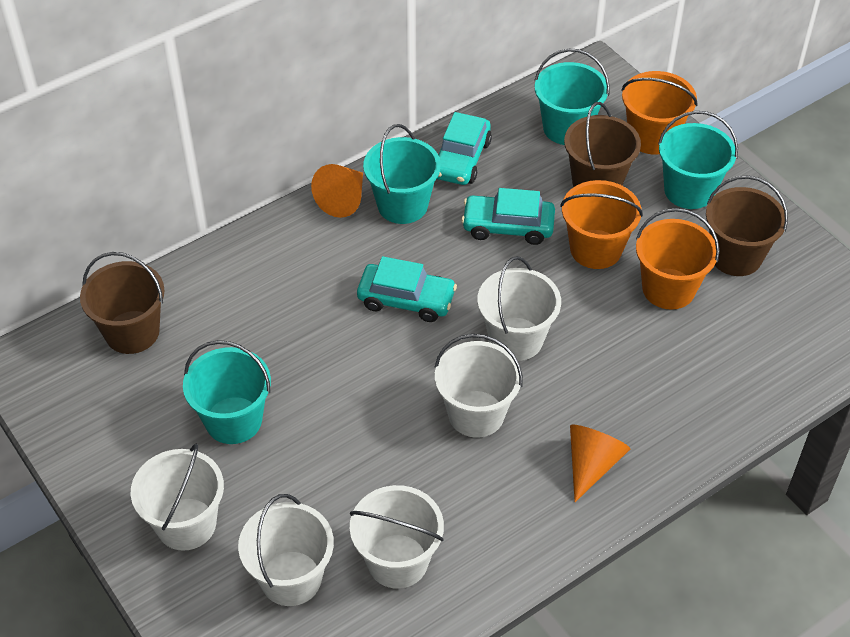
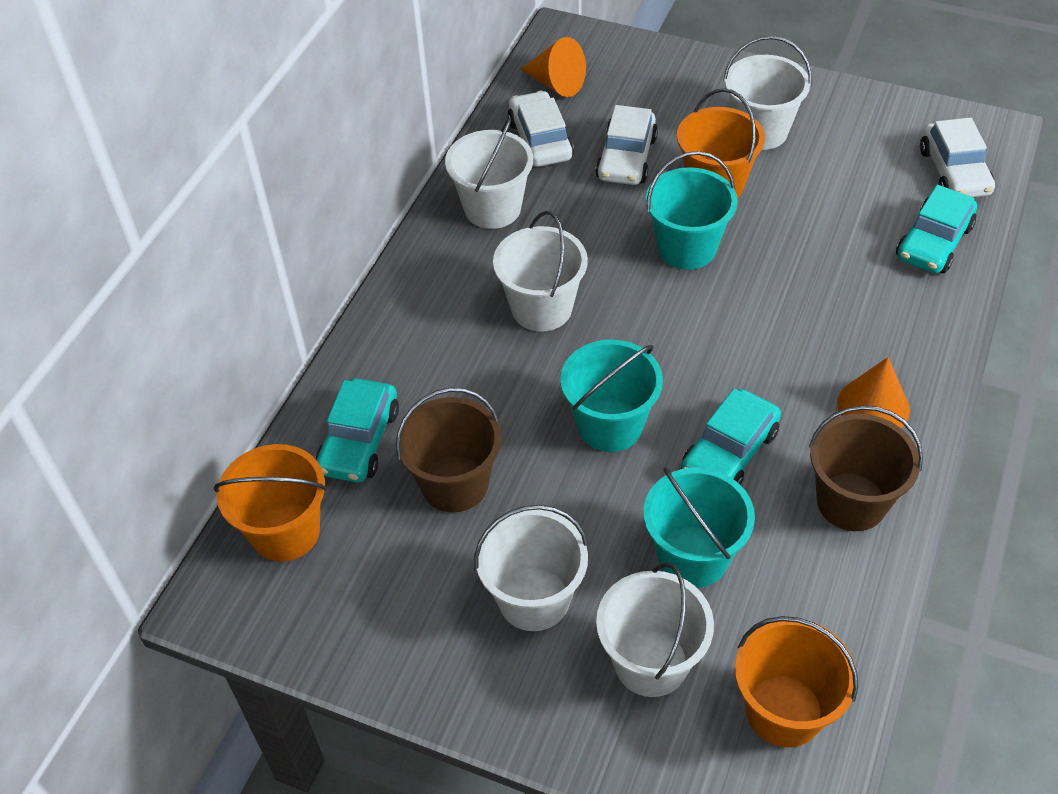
brown bucket: [80,252,165,354] [564,102,641,187] [706,175,788,276] = 3 -> [396,388,502,513] [809,405,923,531] = 2
turquoise bucket: [183,340,271,444] [363,124,441,224] [534,48,610,145] [658,111,738,209] = 4 -> [560,339,663,452] [643,467,755,588] [645,151,738,270] = 3
white car: none = 0 -> [508,91,574,167] [595,105,658,185] [920,117,995,197] = 3

